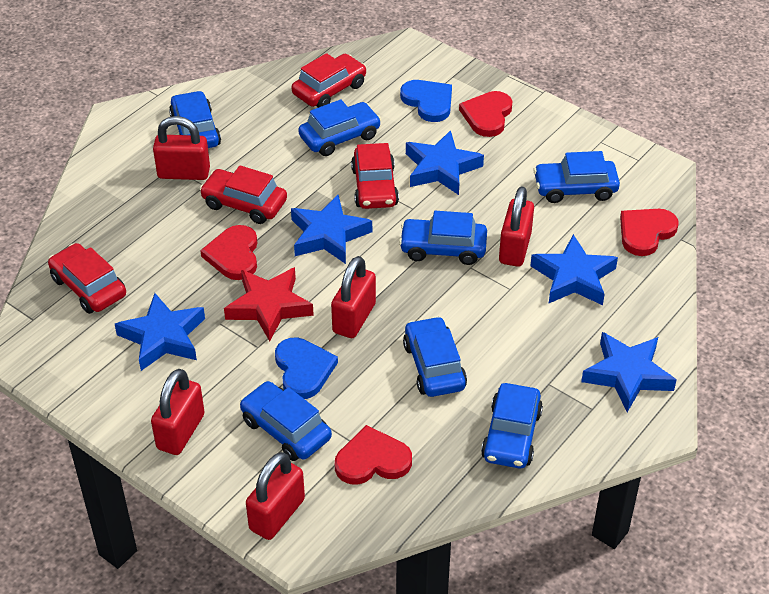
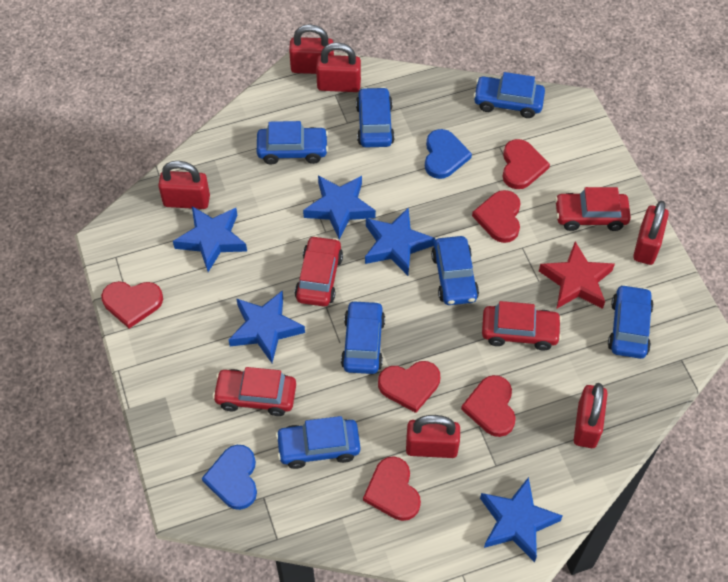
red heart: [200,225,257,280] [335,425,412,485] [459,91,512,137] [620,209,679,256] = 4 -> [101,281,163,329] [363,456,421,521] [378,361,440,413] [461,375,516,437] [472,190,521,243] [502,139,550,189] = 6
red padlock: [151,369,205,455] [153,116,210,180] [246,452,305,540] [331,256,376,338] [499,186,534,267] = 5 -> [158,161,210,209] [289,24,334,74] [316,42,361,92] [406,415,460,458] [574,383,608,448] [633,201,669,265] = 6

